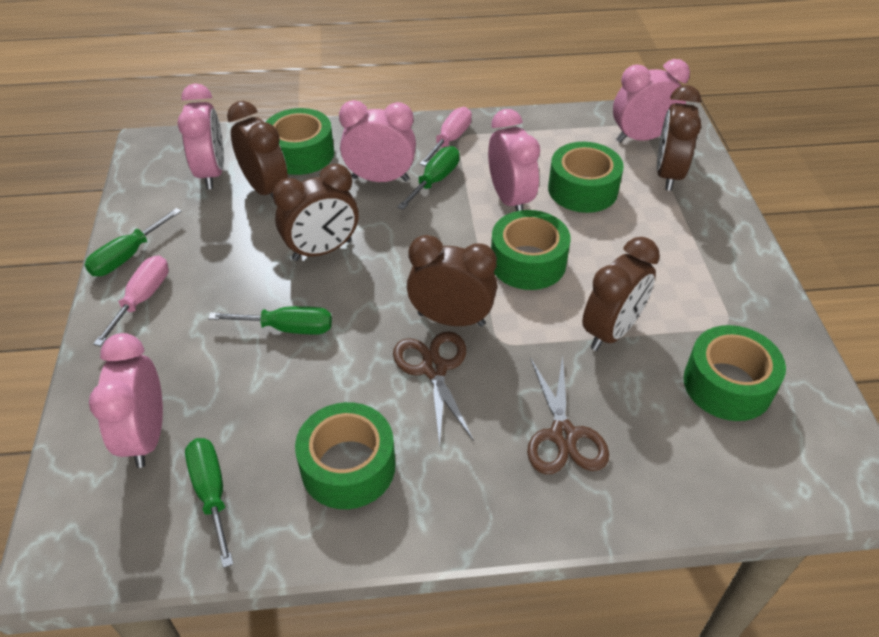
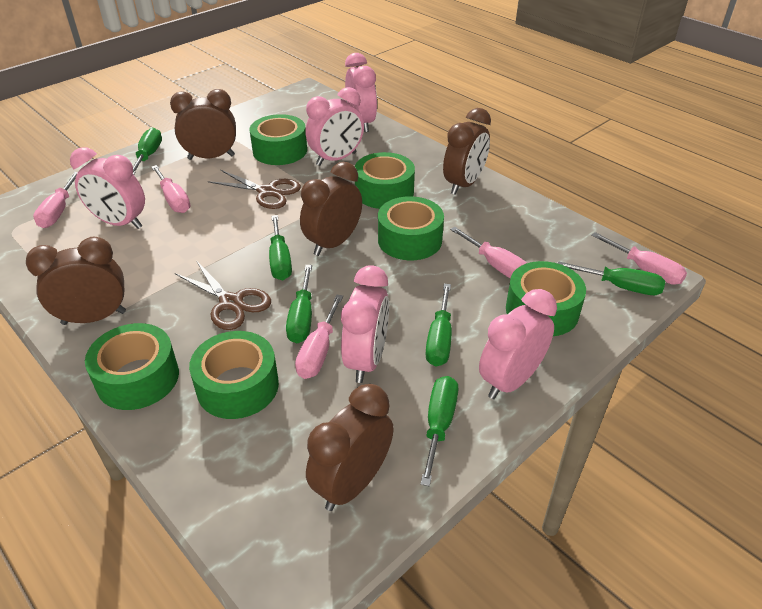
green screwdriver: [85,208,182,276] [185,438,233,568] [208,306,332,334] [397,146,459,210] = 4 -> [133,128,162,175] [269,215,292,280] [286,265,312,343] [421,376,459,486] [426,284,452,366] [557,261,665,295] = 6
green tape: [266,108,334,175] [295,402,395,509] [491,210,571,290] [548,142,624,213] [683,325,786,421] = 5 -> [85,323,179,410] [189,331,279,419] [249,114,307,165] [355,152,415,209] [378,196,444,260] [506,261,586,336] = 6
pink screwdriver: [93,256,169,347] [420,107,472,166] = 2 -> [33,172,78,228] [151,165,191,213] [295,294,343,379] [450,227,527,279] [591,232,687,285] = 5

